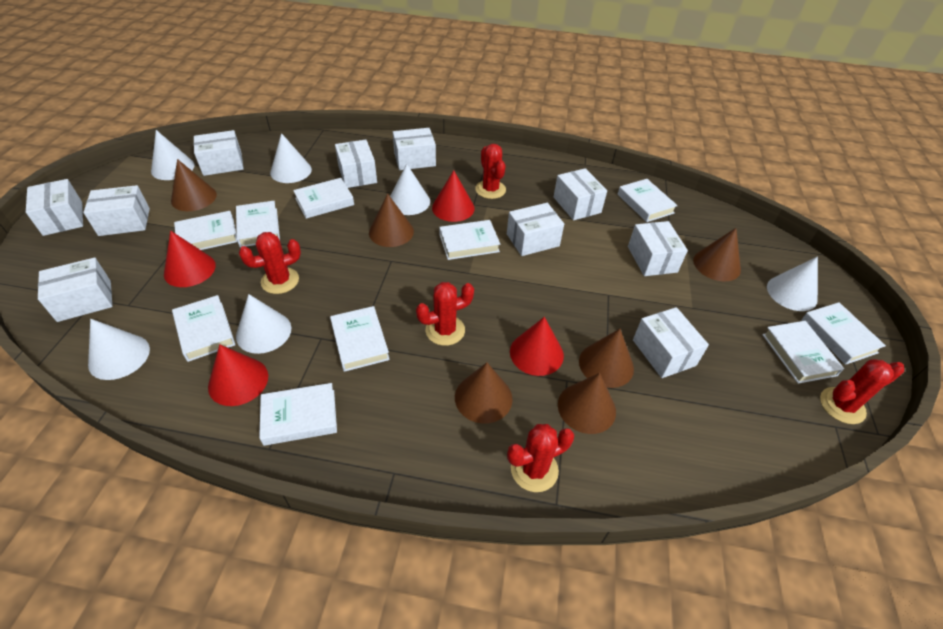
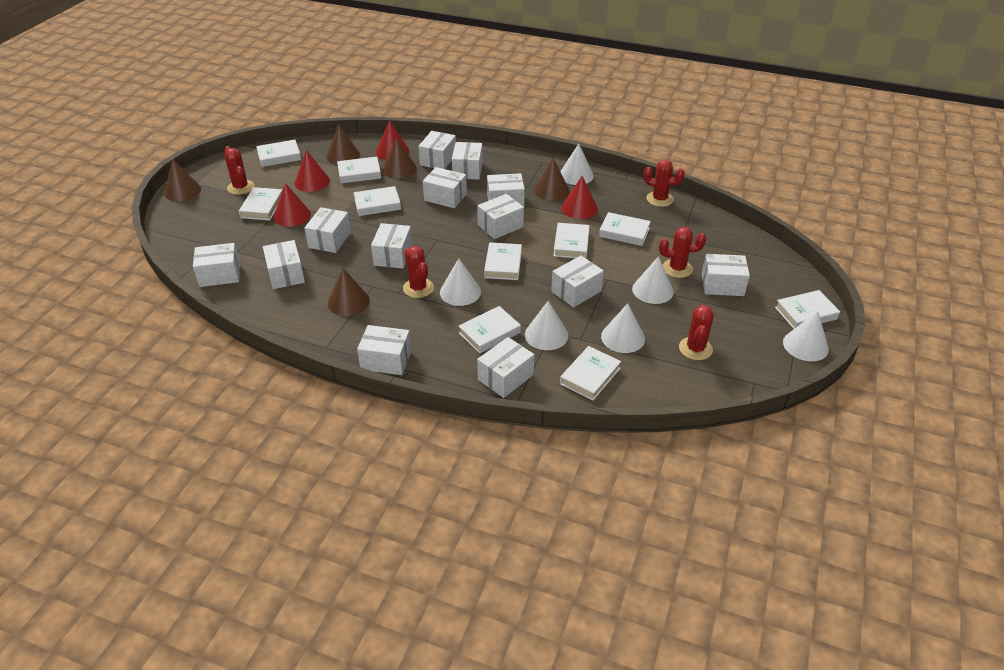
brown cone: [171,159,217,211] [369,194,414,247] [455,362,513,423] [558,373,616,434] [579,329,634,388] [693,228,741,282] = 6 -> [164,159,201,201] [326,124,360,165] [328,268,370,316] [382,137,417,179] [534,158,569,200] = 5
white box: [26,179,83,236] [38,258,113,322] [83,185,150,236] [194,130,244,176] [335,140,377,188] [393,128,436,170] [507,203,564,256] [554,168,607,220] [628,221,688,276] [633,307,709,378] = 10 -> [193,243,240,287] [263,240,305,289] [304,207,351,253] [357,325,411,375] [371,223,412,269] [418,131,456,169] [423,167,467,208] [452,142,483,180] [477,194,524,239] [477,337,534,398] [487,173,525,207] [551,256,604,308] [702,254,750,296] = 13

